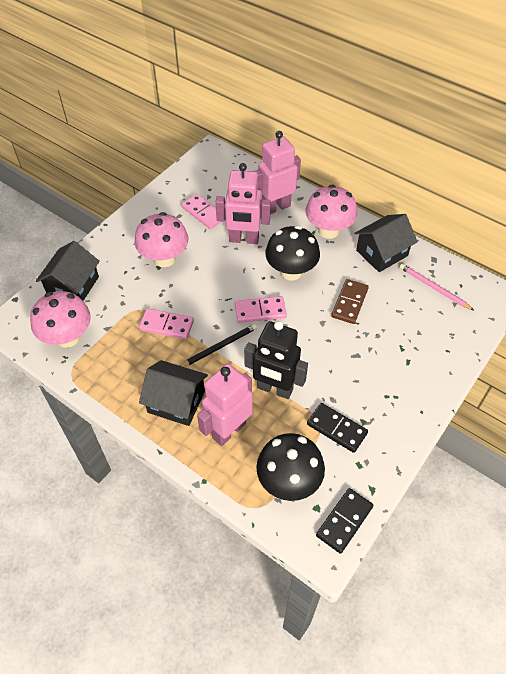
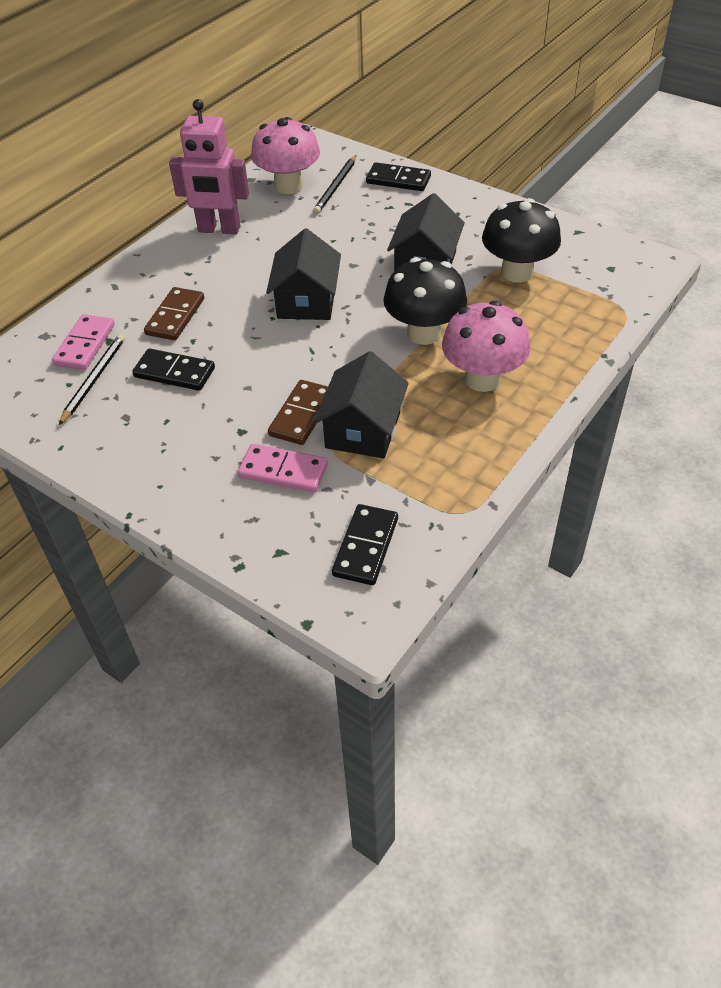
black domino: [307,403,368,453] [316,488,373,554] = 2 -> [132,348,215,391] [332,504,398,585] [366,162,431,191] = 3
black pencil: [180,324,257,367] = 1 -> [59,334,125,425] [313,155,356,214] = 2
black robot: [244,321,308,399] = 1 -> none = 0
brown domino: [331,279,369,324] = 1 -> [144,287,204,340] [268,380,328,445] = 2
pink domino: [139,308,194,339] [181,194,226,229] [235,296,287,323] = 3 -> [52,314,115,370] [238,444,328,492] = 2
pink mushroom: [30,291,91,348] [135,212,188,267] [305,185,357,239] = 3 -> [251,117,320,194] [442,301,530,392] = 2
pink pencil: [400,264,475,311] = 1 -> none = 0
pink robot: [197,364,253,446] [216,163,271,244] [254,131,301,214] = 3 -> [169,99,249,234] = 1

